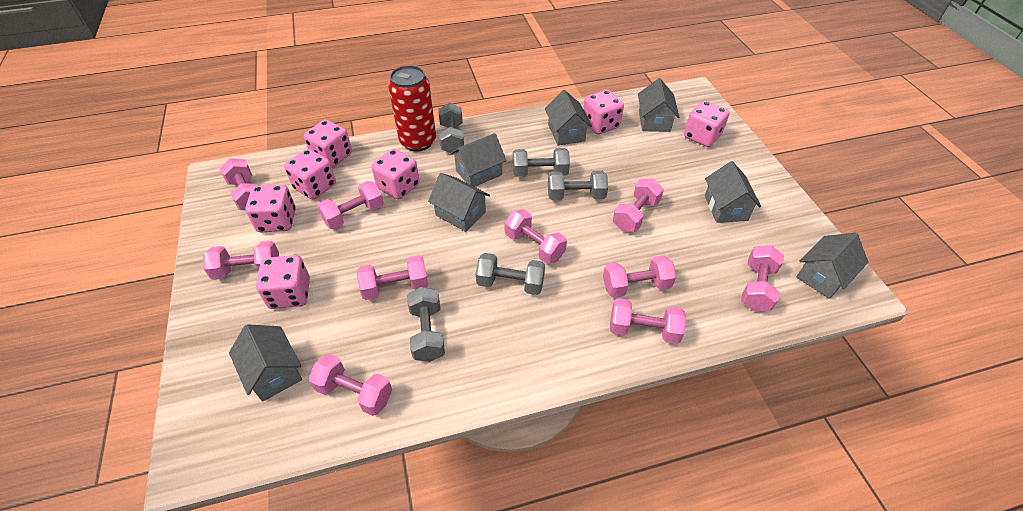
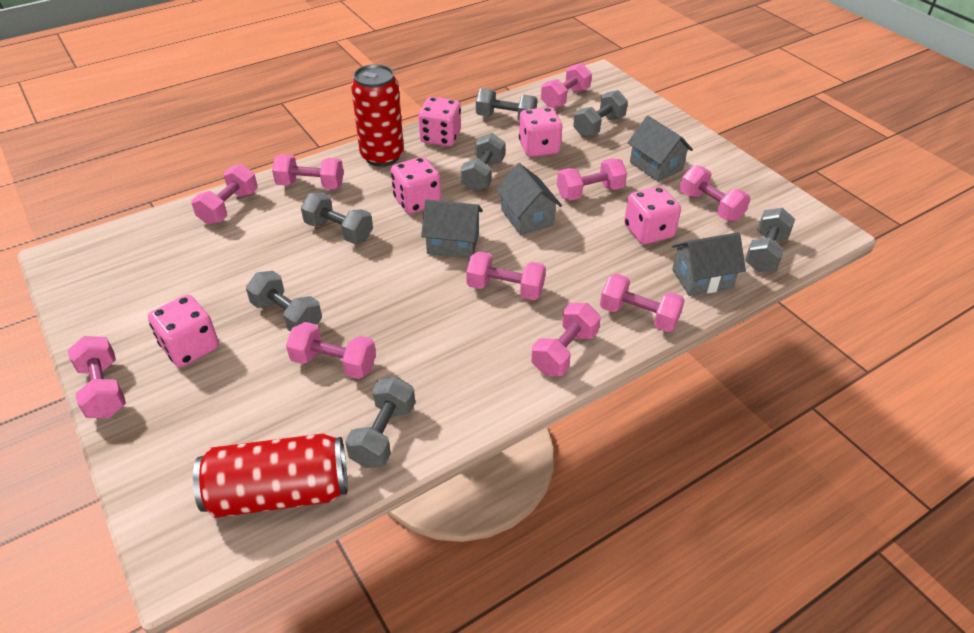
grey dumbbell: [407,287,445,362] [439,103,464,153] [476,253,545,295] [513,148,570,177] [548,171,608,200] = 5 -> [246,271,322,332] [301,193,373,244] [345,377,415,468] [461,133,505,192] [476,88,537,121] [573,90,628,137] [745,208,795,272] = 7
grey house: [229,324,302,402] [428,173,490,232] [450,133,507,187] [545,90,592,146] [638,78,679,132] [705,161,761,223] [796,233,868,299] = 7 -> [421,199,483,258] [496,163,562,235] [627,116,693,182] [672,232,746,296] = 4
pink dice: [245,185,296,232] [256,255,310,309] [284,149,336,200] [304,120,352,168] [371,149,420,200] [583,90,624,134] [684,101,730,147] = 7 -> [148,294,219,367] [391,157,441,214] [418,97,461,147] [519,107,562,157] [624,186,681,245] = 5
red can: [388,65,436,152] = 1 -> [193,433,348,518] [351,64,404,166] = 2

